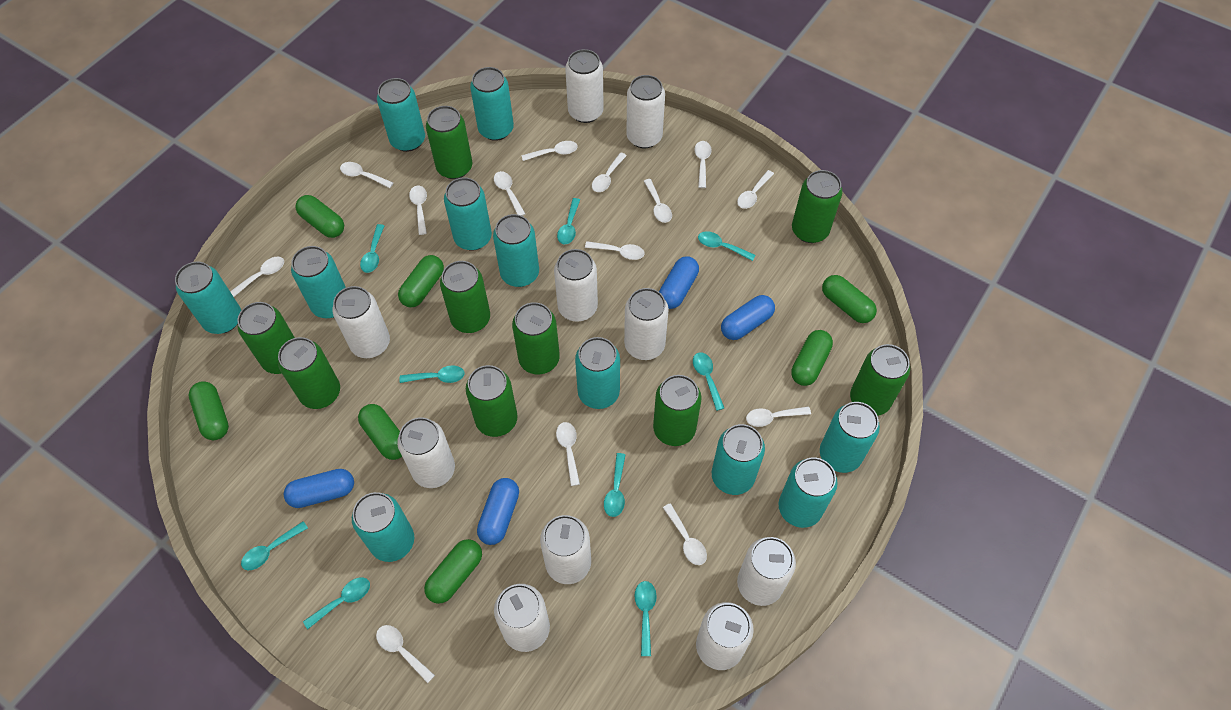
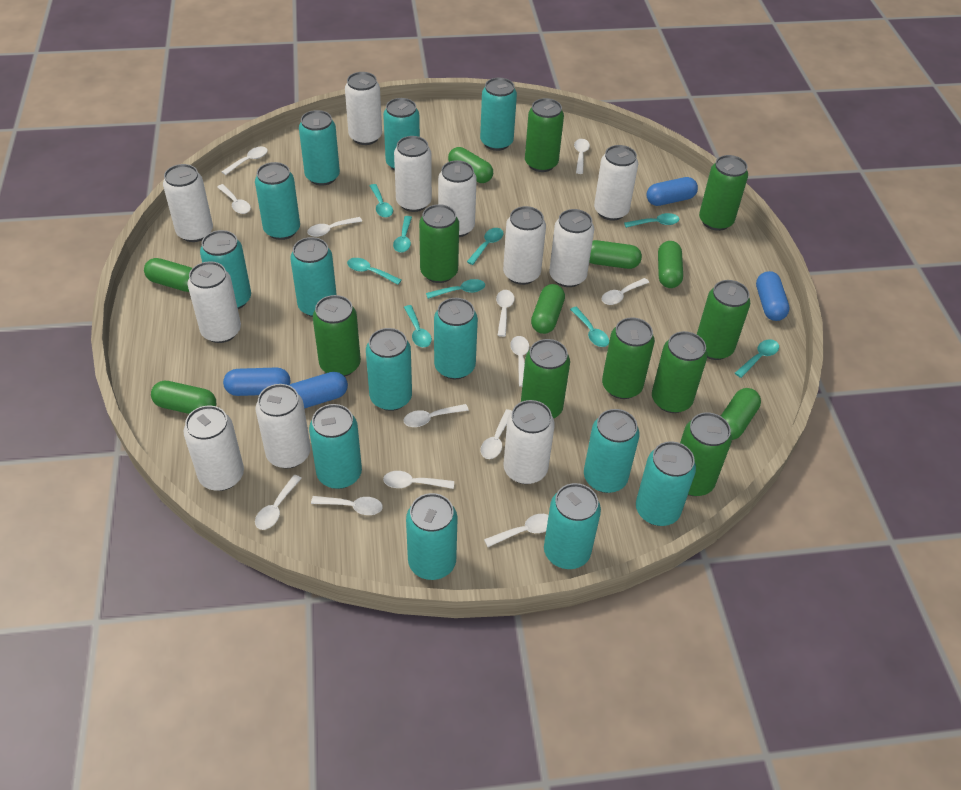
turquoise can: [175,262,241,334] [291,246,346,318] [352,492,414,562] [377,78,425,152] [444,177,492,250] [470,67,514,141] [493,214,539,287] [575,337,620,409] [712,424,765,495] [778,457,838,528] [820,402,880,473] = 11 -> [200,230,251,309] [255,162,300,240] [290,237,337,317] [299,110,340,186] [309,404,362,489] [366,328,412,411] [383,98,420,171] [406,493,458,580] [434,298,478,379] [480,78,517,151] [544,483,601,569] [584,409,640,493] [636,441,696,526] = 13
white can: [332,286,390,358] [397,417,455,488] [494,584,550,652] [540,515,591,584] [554,249,598,322] [565,49,604,123] [624,288,669,360] [626,75,665,148] [696,602,754,670] [737,537,796,606] = 10 -> [163,164,213,242] [184,406,244,491] [187,261,241,343] [256,384,311,469] [345,72,382,145] [394,136,432,212] [438,160,477,237] [503,206,546,285] [504,400,555,484] [549,209,594,287] [594,145,638,221] = 11
white spoon: [230,257,284,297] [340,162,393,188] [376,625,435,683] [409,185,427,235] [494,171,525,216] [521,141,578,161] [556,422,580,486] [585,241,644,260] [592,152,627,192] [644,179,672,223] [663,503,707,565] [694,141,712,188] [737,170,774,209] [746,406,811,427] = 14 -> [217,184,251,214] [222,147,268,175] [255,475,302,530] [307,217,362,237] [311,496,383,515] [383,471,454,489] [403,404,469,427] [481,409,512,459] [484,514,549,547] [496,290,515,337] [510,336,529,387] [574,139,590,174] [601,278,649,305] = 13

